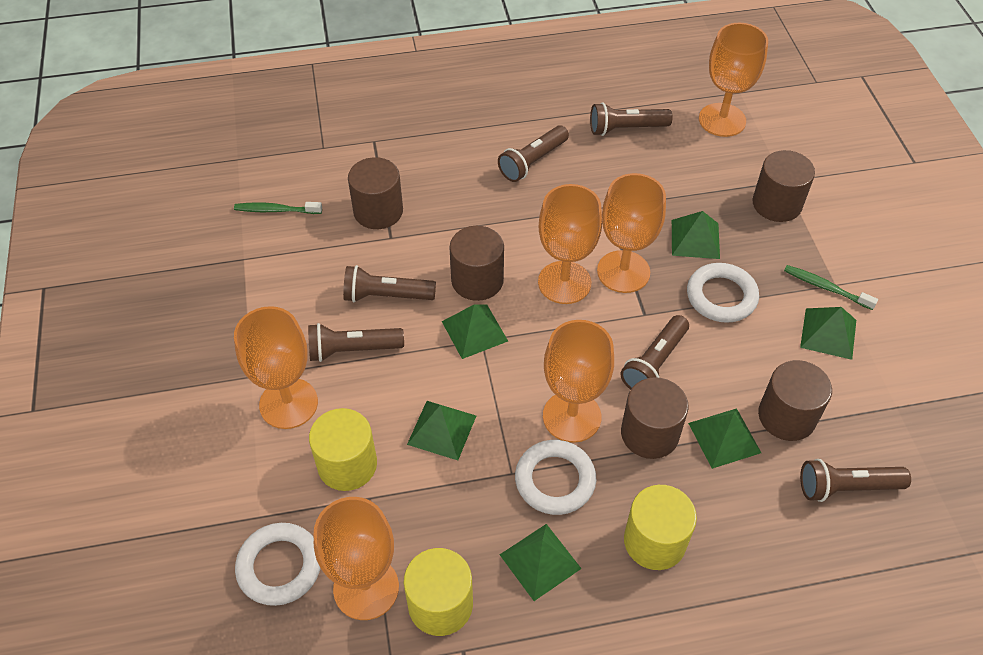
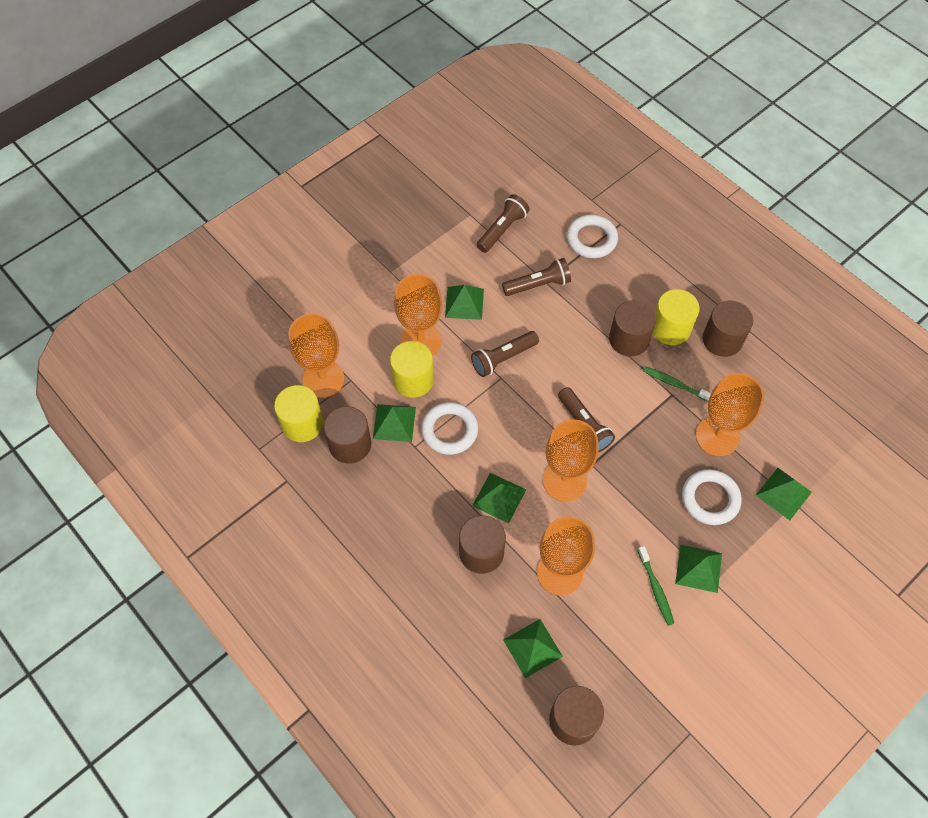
brown flashlight: [308,323,404,362] [343,265,436,303] [498,125,569,182] [590,103,673,136] [620,315,689,390] [800,459,911,502] = 6 -> [471,331,539,377] [477,194,530,253] [502,258,571,296] [558,387,615,452] = 4
orange goblet: [234,306,318,429] [314,497,399,620] [538,184,602,304] [543,320,614,443] [597,173,666,293] [699,23,768,137] = 6 -> [288,313,344,398] [394,274,442,356] [537,516,595,595] [543,419,599,502] [696,373,764,456] = 5

